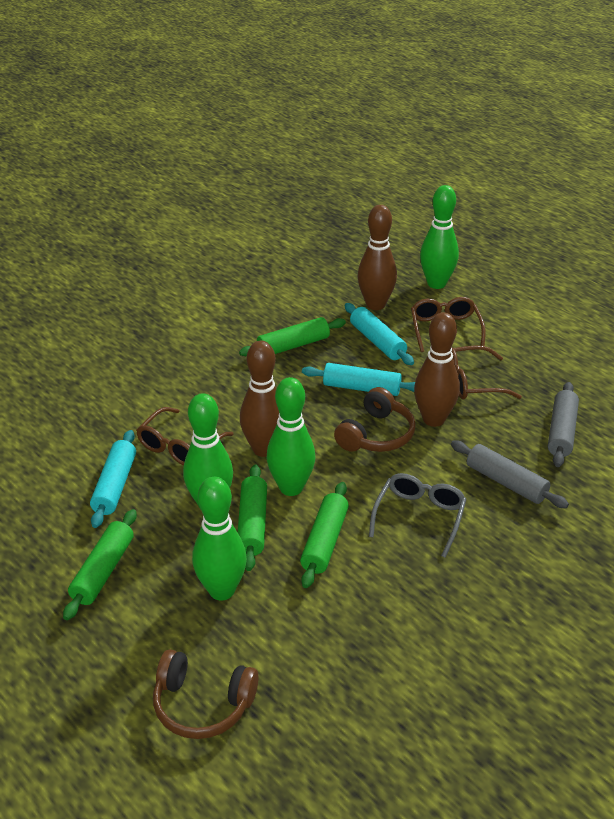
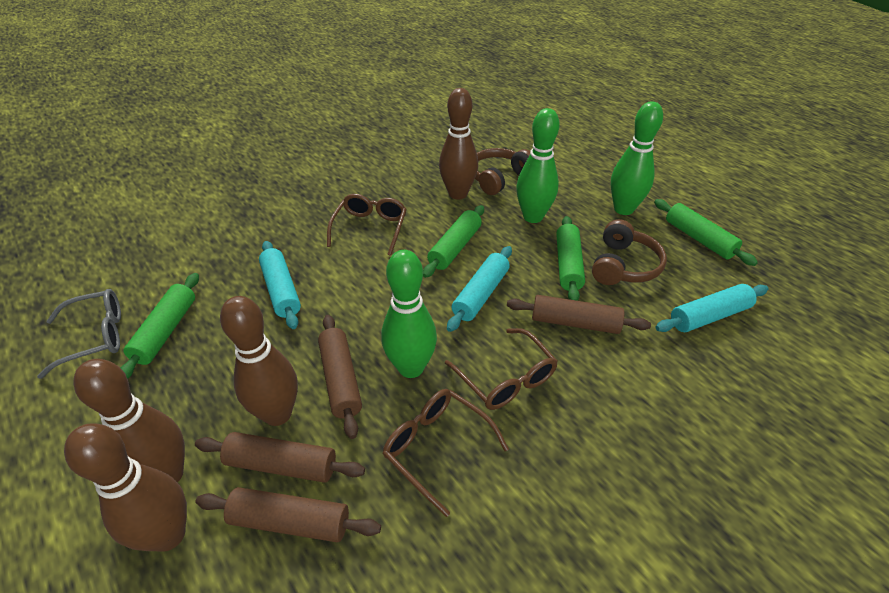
brown bowling pin: [240,341,279,457] [357,205,397,310] [414,312,460,427] = 3 -> [64,423,187,552] [73,359,185,483] [220,296,298,426] [439,88,478,199] = 4
brown rolling pin: none = 0 -> [195,432,365,483] [195,487,381,542] [318,315,362,439] [507,295,651,334] = 4
green bowling pin: [183,393,233,509] [192,477,247,601] [267,377,315,496] [420,185,459,289] = 4 -> [381,250,437,378] [516,108,559,223] [611,101,663,215] = 3
grey rolling pin: [451,441,569,508] [548,382,579,467] = 2 -> none = 0

